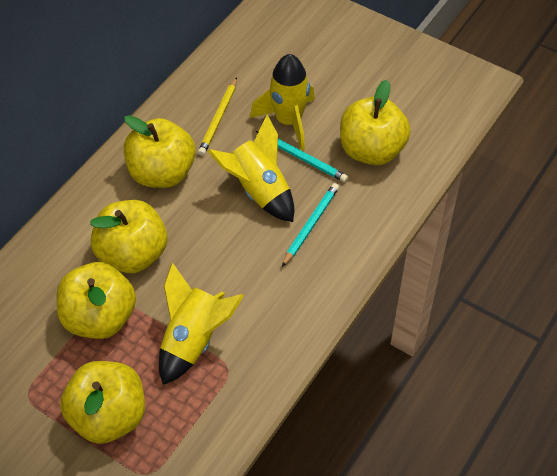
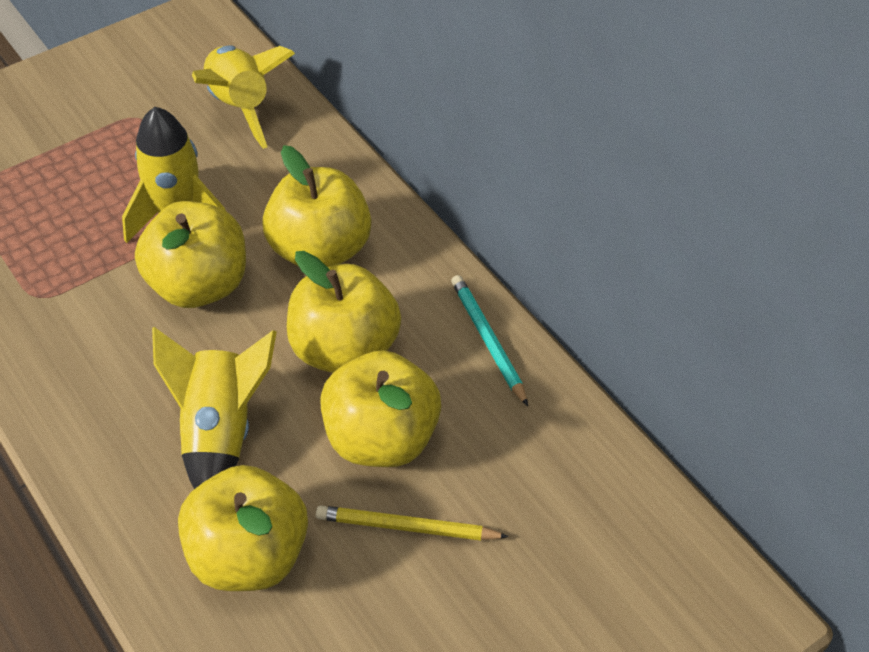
turquoise pencil: [256,131,348,182] [282,183,339,267] = 2 -> [451,275,528,406] = 1

